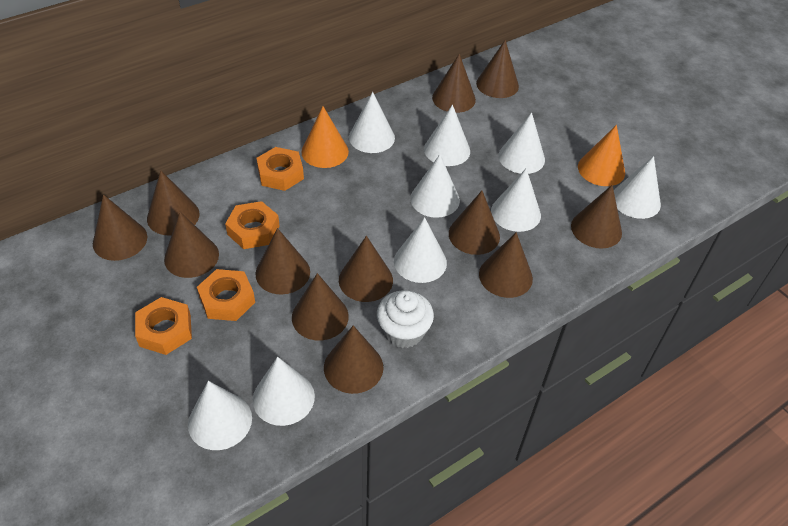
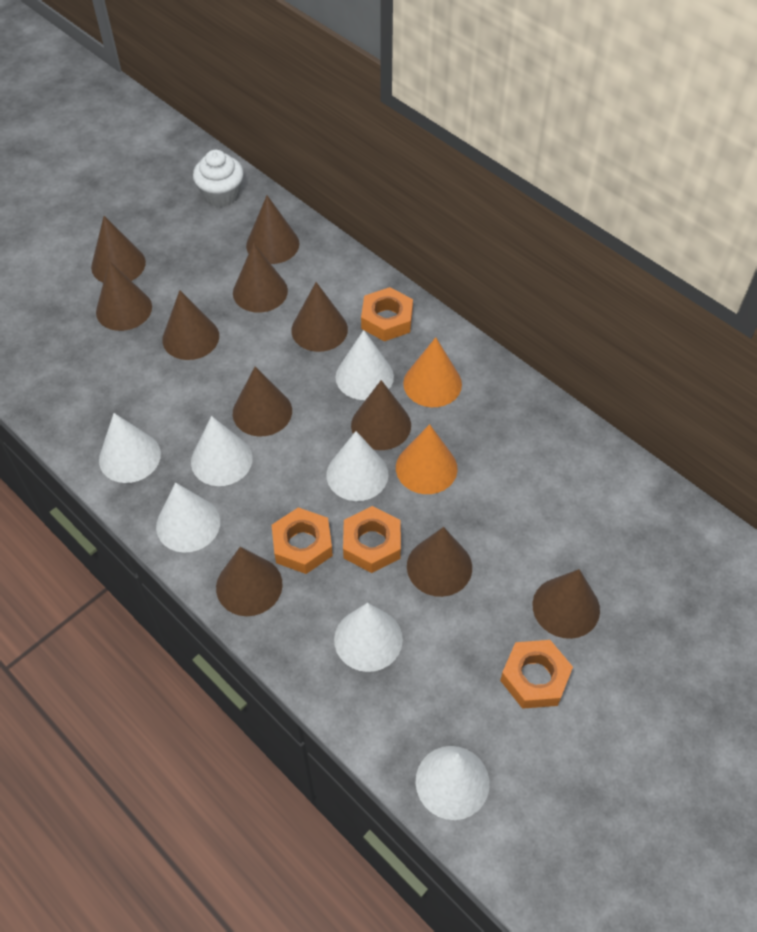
brown cone: [93,194,147,261] [147,170,199,236] [164,212,219,278] [255,228,310,294] [292,273,349,340] [324,325,383,394] [339,236,393,302] [432,54,476,113] [449,191,500,255] [476,40,519,98] [479,232,533,298] [571,185,622,249] = 12 -> [91,216,146,283] [96,261,152,331] [162,290,219,360] [216,547,283,616] [233,243,288,313] [233,366,292,437] [246,195,300,264] [291,282,348,352] [351,380,411,450] [407,527,472,597] [533,569,600,639] = 11
white cone: [188,381,252,450] [253,357,315,426] [349,92,395,153] [394,217,447,283] [410,154,460,218] [424,105,470,166] [491,168,541,232] [498,112,545,174] [614,156,661,219] = 9 -> [99,413,161,483] [156,482,220,553] [191,416,252,486] [326,431,388,501] [334,603,403,672] [335,330,394,400] [416,746,490,820] = 7

